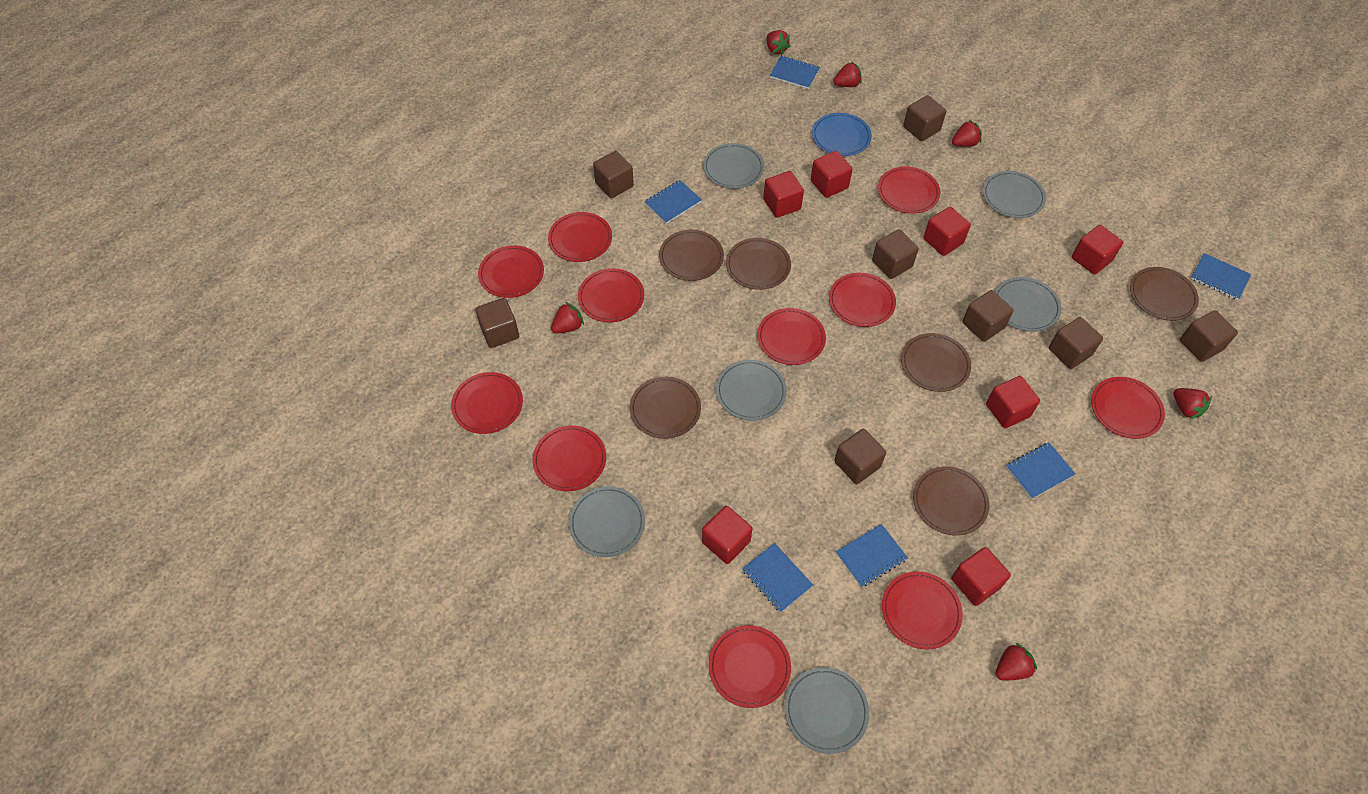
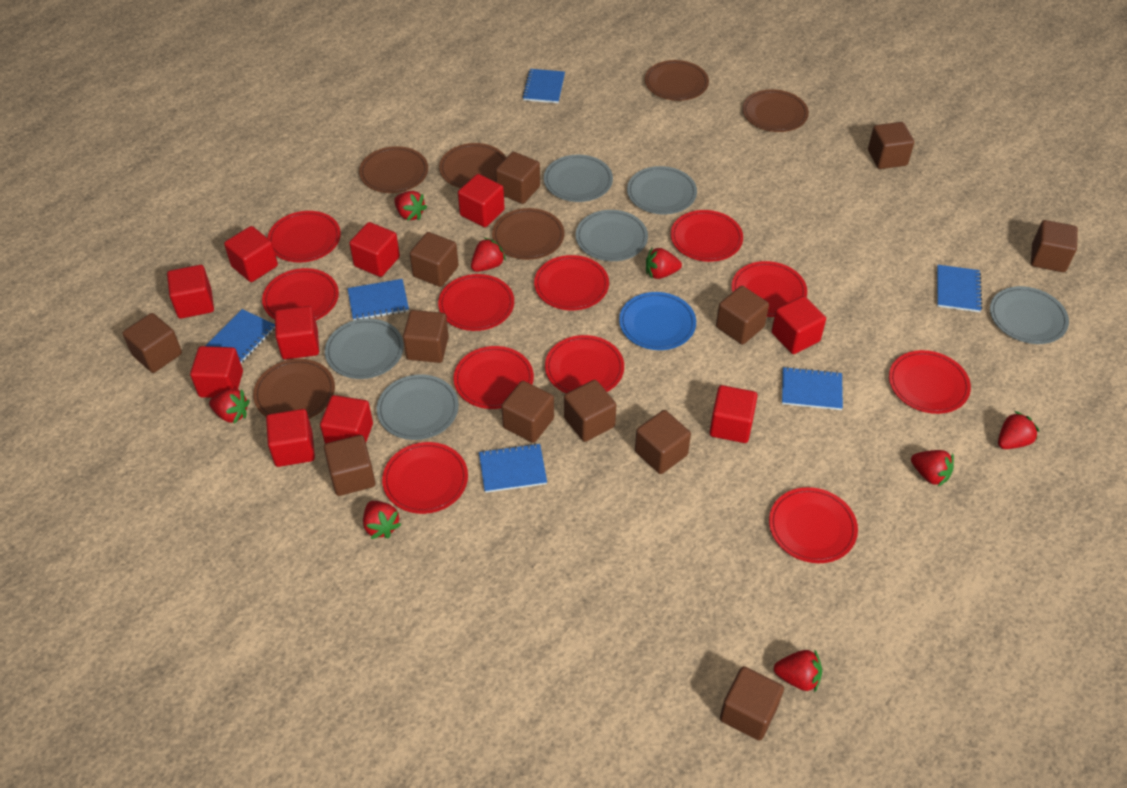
brown cube: [475,298,519,348] [593,151,634,198] [834,429,886,484] [872,229,919,279] [903,95,946,141] [962,290,1014,342] [1049,317,1103,369] [1179,310,1238,362] = 8 -> [122,313,182,373] [324,435,376,496] [403,310,449,363] [410,232,459,287] [495,152,540,204] [501,381,554,443] [564,380,616,442] [635,410,691,474] [716,286,769,345] [720,666,784,741] [868,122,914,169] [1031,220,1078,272] = 12
red cube: [702,506,753,564] [763,171,804,218] [810,151,853,198] [923,207,971,256] [951,547,1011,606] [986,376,1040,428] [1072,225,1123,275] = 7 -> [167,265,214,319] [190,346,243,398] [224,226,278,282] [266,409,315,467] [275,306,319,360] [320,395,373,444] [349,222,400,277] [458,174,505,227] [709,385,757,443] [772,296,826,354] = 10
red strawberry: [551,302,584,333] [766,30,790,55] [833,61,862,87] [952,120,982,147] [995,643,1037,680] [1173,388,1212,419] = 6 -> [209,389,250,424] [363,501,402,539] [394,191,427,221] [471,237,506,272] [646,248,682,279] [774,649,822,693] [911,450,954,487] [998,411,1040,449] = 8

